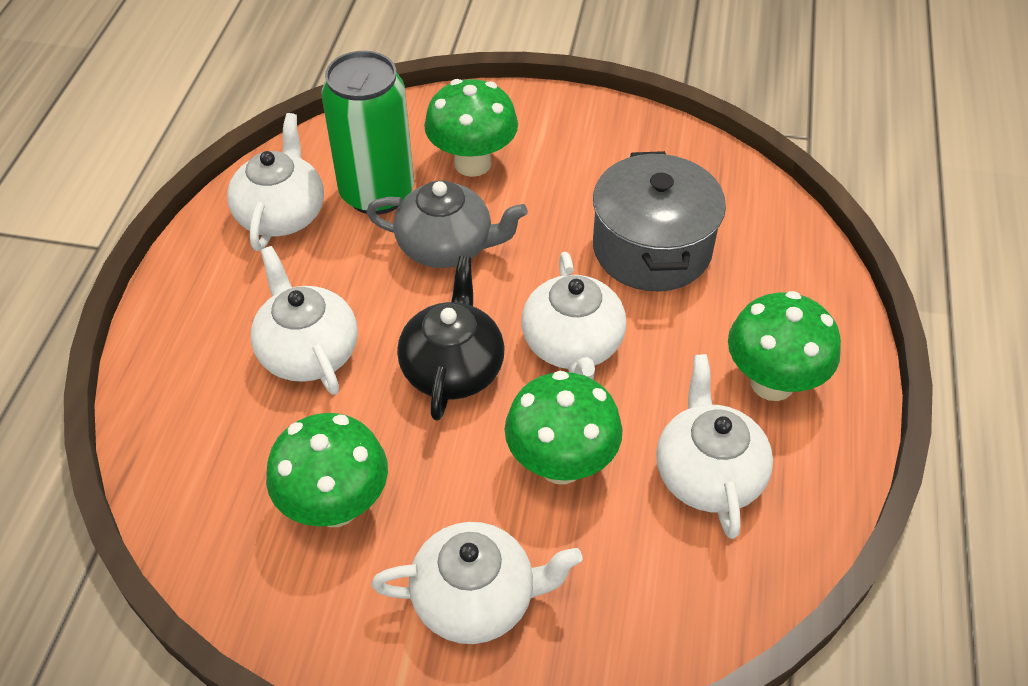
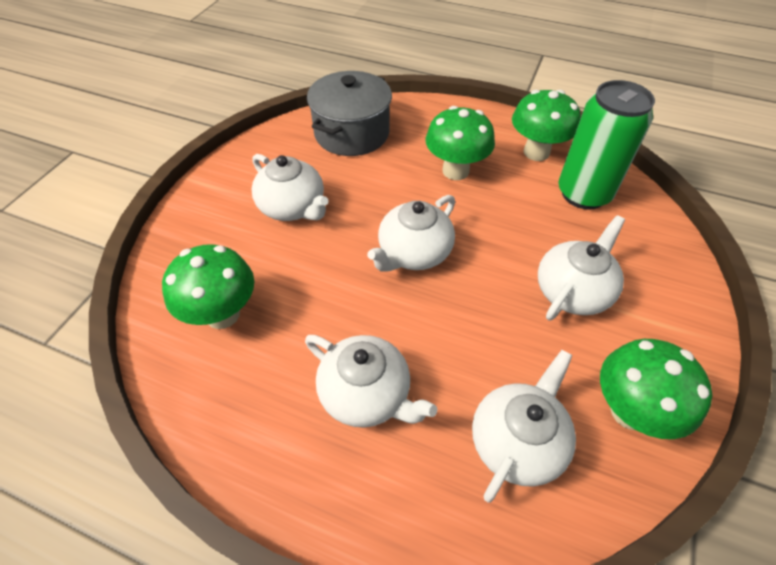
black teapot: [397,256,504,421] = 1 -> none = 0
grey teapot: [366,180,528,268] = 1 -> none = 0

